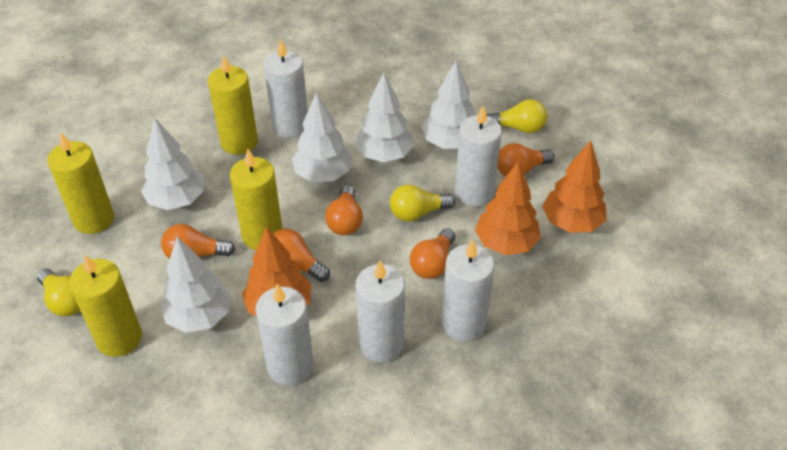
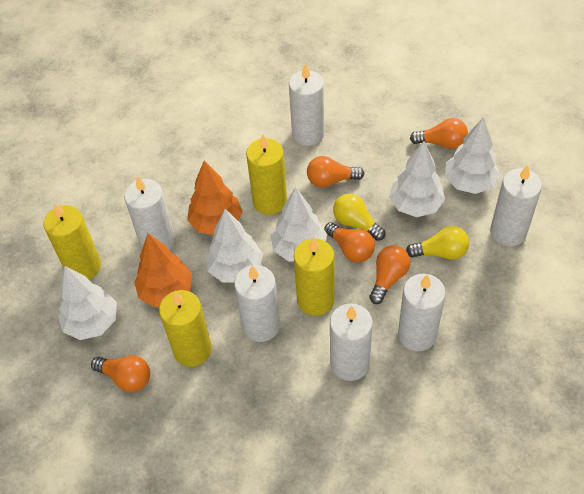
orange tree: [242,226,311,317] [475,161,541,255] [542,141,606,233] = 3 -> [134,233,192,307] [187,160,243,235] = 2
white candle: [256,284,313,386] [264,38,308,138] [356,260,405,362] [442,239,494,342] [455,106,502,207] = 5 -> [124,176,175,250] [234,265,280,342] [289,63,325,146] [330,303,373,381] [398,274,446,351] [490,165,542,246] = 6
yellow light bulb: [37,269,81,317] [390,184,455,221] [487,99,547,133] = 3 -> [333,193,385,241] [406,226,469,260] = 2

